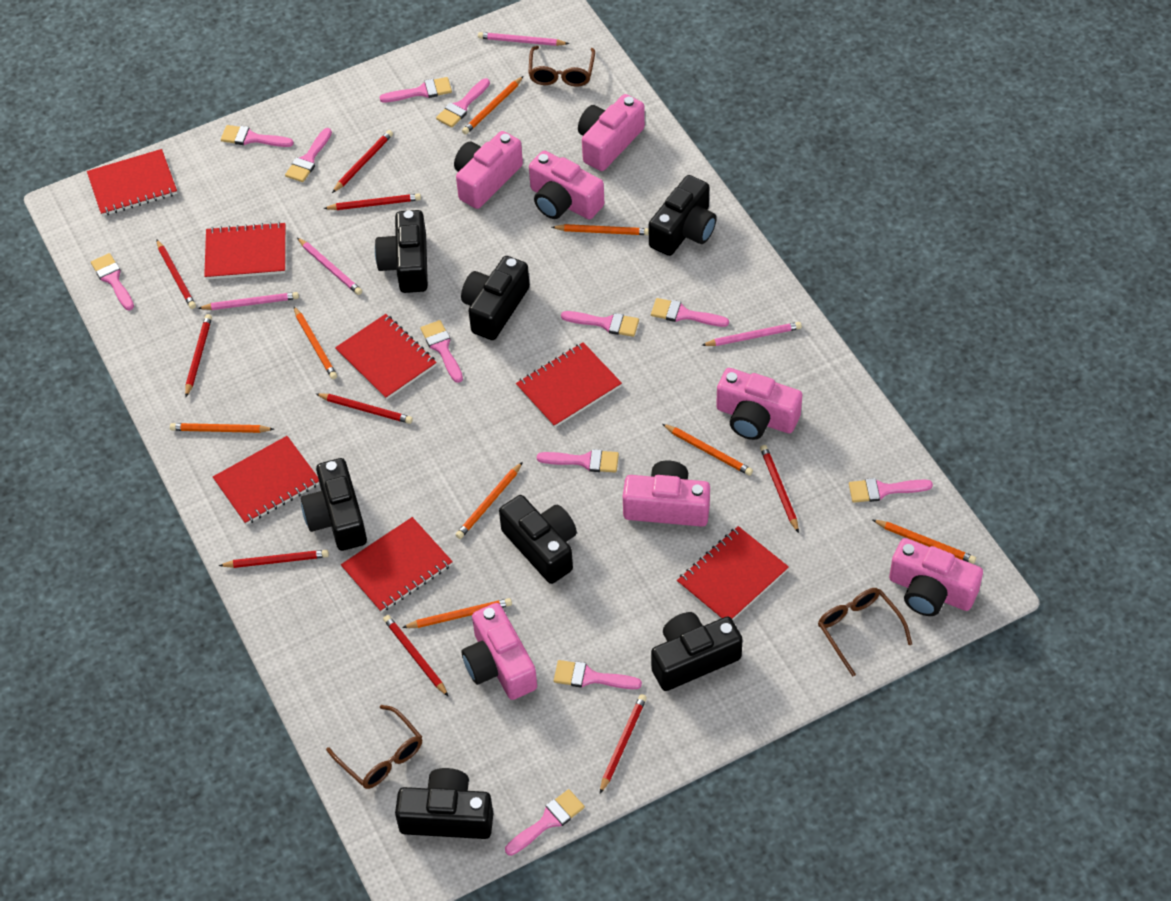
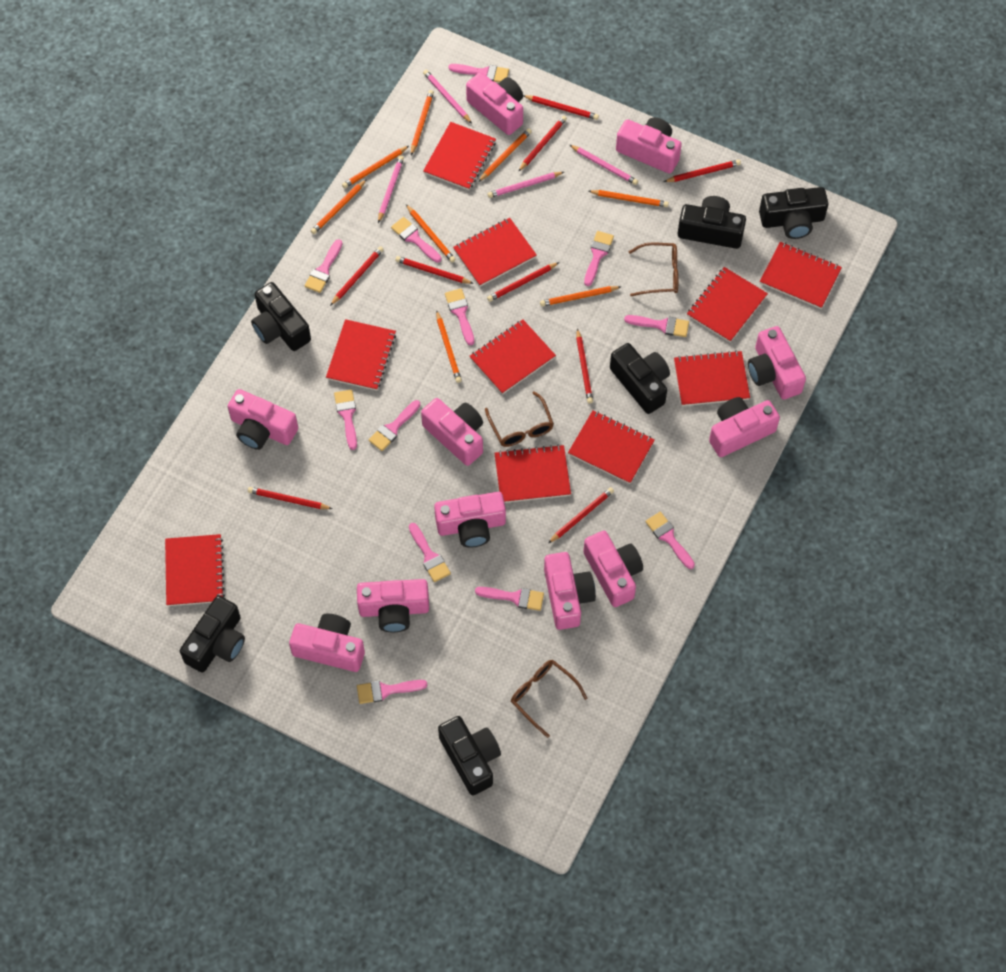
black camera: [301,458,367,551] [375,210,428,293] [395,768,493,839] [461,256,530,340] [499,495,577,584] [648,175,717,256] [651,612,743,691] = 7 -> [180,596,245,673] [251,282,311,351] [438,716,501,795] [610,343,670,414] [677,196,746,249] [759,187,828,239] = 6
pink camera: [454,131,523,209] [462,603,537,700] [529,151,604,219] [578,94,645,171] [623,460,710,527] [716,368,802,440] [889,538,983,616] = 7 -> [228,389,298,450] [289,613,365,672] [357,579,429,633] [421,398,483,466] [434,492,506,548] [466,72,523,135] [544,552,596,630] [583,531,643,607] [616,117,682,174] [709,397,780,457] [748,326,806,400] = 11
red notebook: [87,149,177,216] [204,222,286,280] [213,436,320,525] [335,314,437,400] [341,517,453,613] [516,342,622,428] [677,526,789,620] = 7 -> [165,534,225,606] [326,319,396,391] [423,122,496,190] [453,218,537,287] [470,319,556,394] [494,444,571,503] [568,410,655,484] [674,350,750,406] [687,267,768,342] [760,242,842,309] = 10

